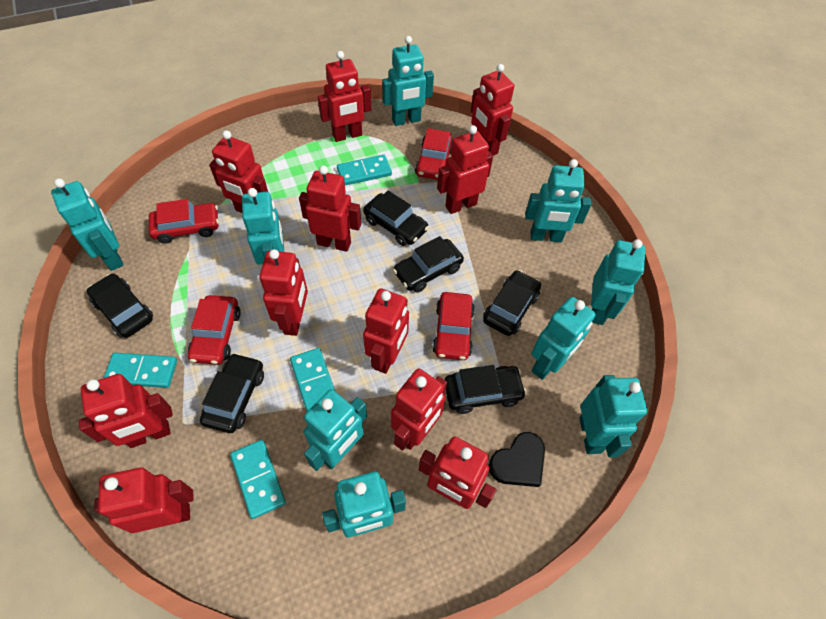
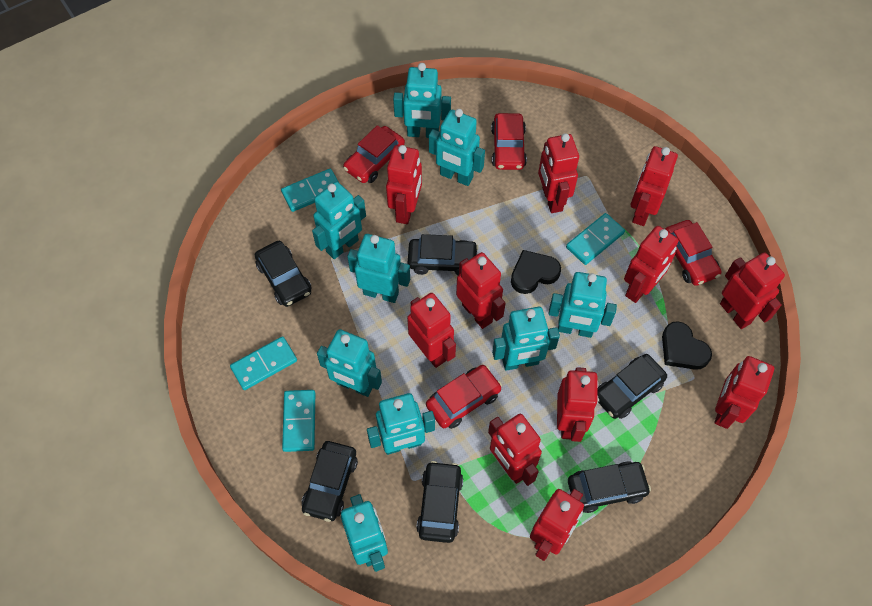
black heart: [489,432,545,487] = 1 -> [511,250,561,294] [662,321,712,370] = 2

